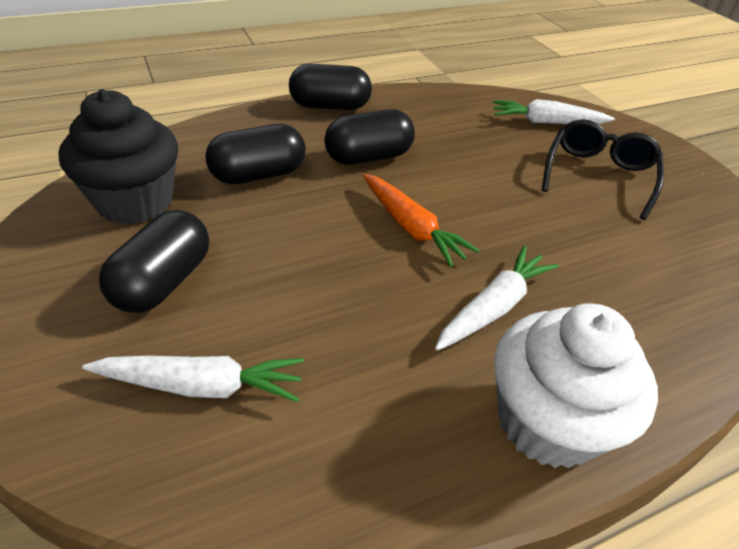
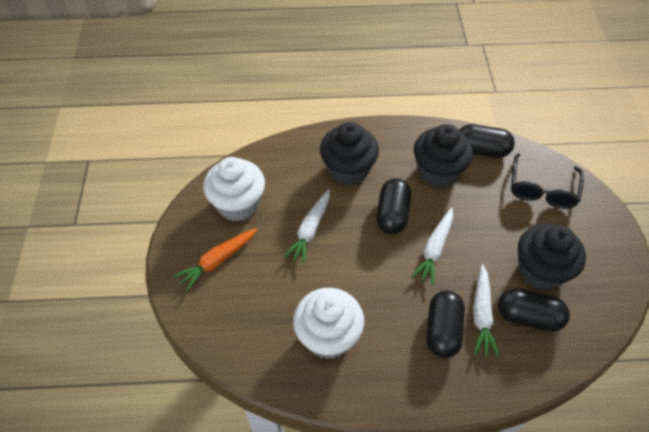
black cupcake: [59,89,178,224] = 1 -> [320,122,379,186] [414,124,473,188] [518,223,586,290] = 3
white cupcake: [494,303,658,468] = 1 -> [203,157,265,221] [293,288,364,359] = 2

